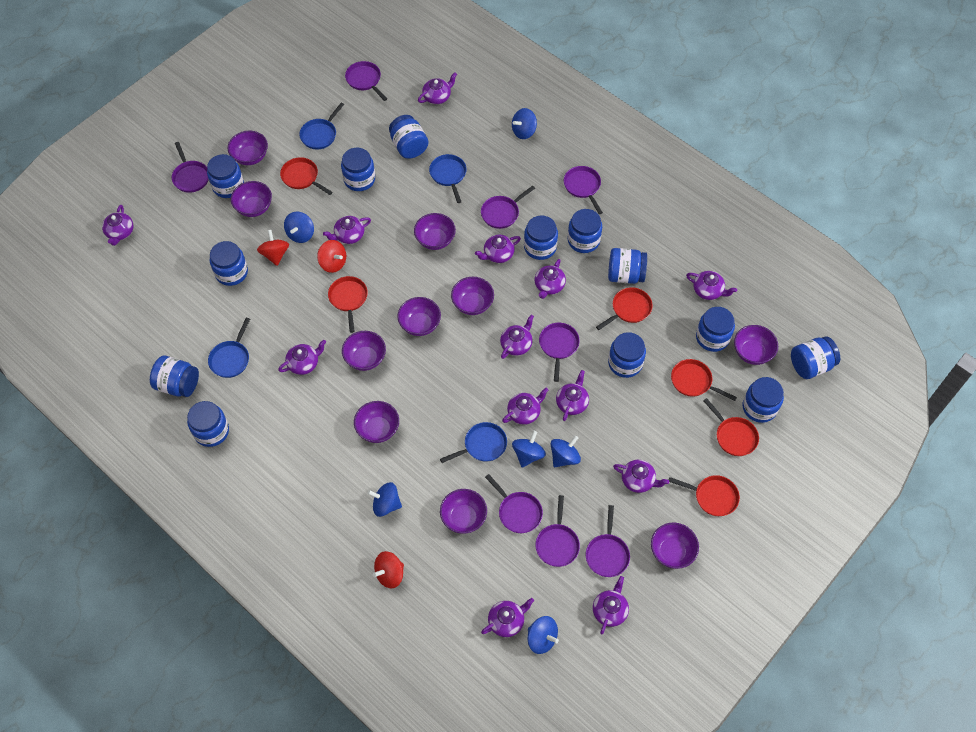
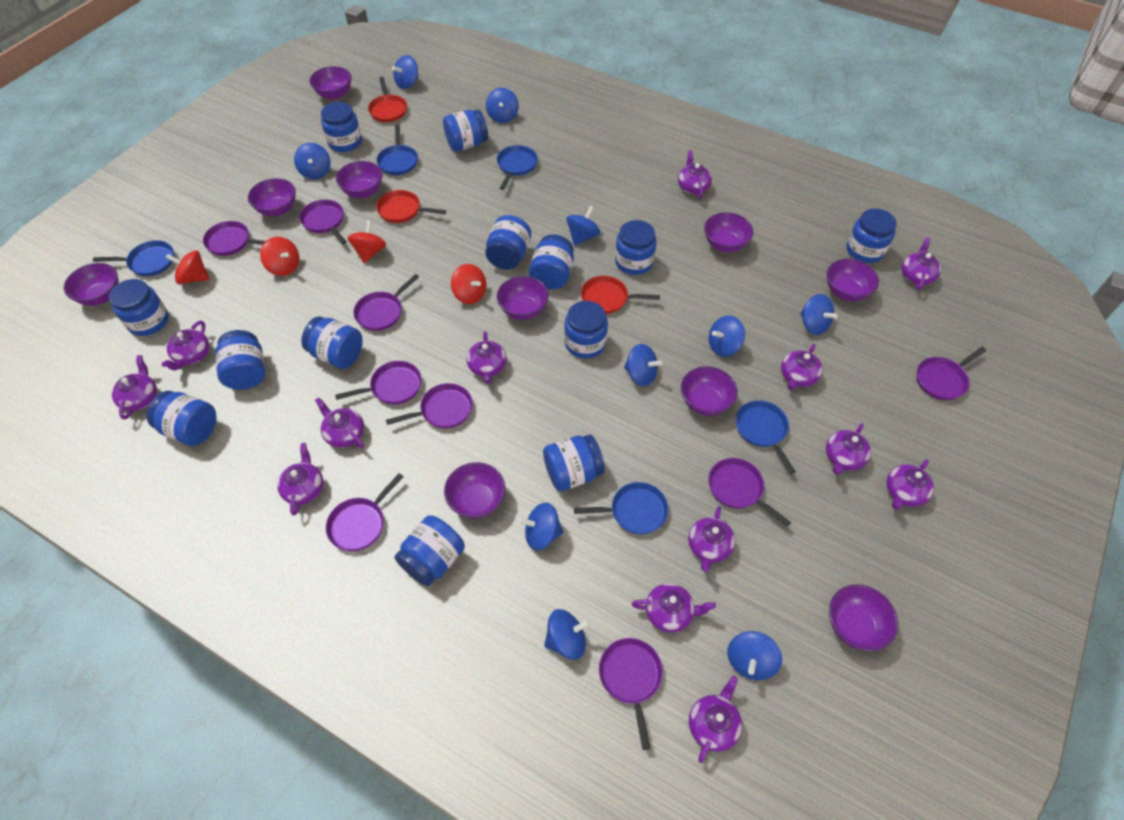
blue pan: [208,318,250,378] [299,102,344,150] [429,154,467,203] [440,422,507,463] = 4 -> [93,240,174,276] [376,125,418,175] [497,145,538,190] [574,482,669,534] [736,400,796,474] = 5
blue spinning top: [284,212,314,243] [368,482,402,517] [512,108,537,139] [512,431,546,468] [528,616,559,654] [551,435,581,467] = 6 -> [294,143,331,179] [392,55,419,89] [486,88,519,123] [518,503,563,550] [544,609,591,660] [566,206,600,246] [624,344,663,386] [709,316,745,357] [727,631,782,680] [801,294,838,335] = 10
purple pan: [172,142,209,193] [345,61,387,101] [481,186,535,229] [485,474,543,533] [535,495,580,567] [539,323,580,382] [564,166,603,214] [586,505,630,577] = 8 -> [203,221,266,256] [299,200,347,244] [326,473,404,551] [335,361,422,405] [353,274,419,331] [386,383,473,429] [599,638,663,750] [708,458,791,527] [916,347,986,400] = 9
red pan: [280,157,332,195] [328,276,368,333] [596,287,653,330] [669,475,740,516] [671,359,737,401] [704,398,759,456] = 6 -> [368,77,407,122] [376,190,446,223] [581,276,660,314] = 3
red spinning top: [257,230,289,266] [317,240,346,273] [373,551,404,589] = 3 -> [166,250,210,284] [260,237,299,276] [347,220,386,263] [451,264,486,304] = 4

